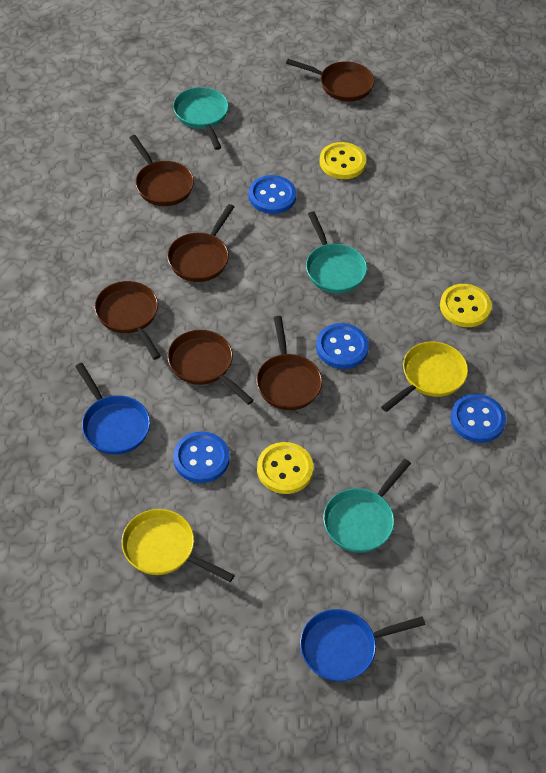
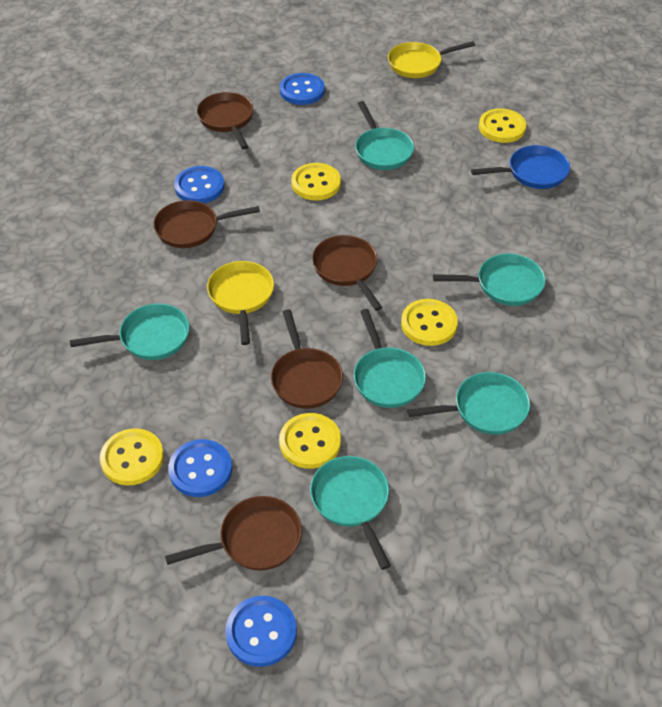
blue pan: [75,363,150,455] [300,609,425,681] = 2 -> [471,145,570,189] = 1
brown pan: [94,281,161,360] [129,135,194,206] [167,204,234,282] [167,330,254,405] [256,316,322,410] [286,59,374,102] = 6 -> [153,200,260,248] [165,496,302,571] [197,92,254,149] [271,309,343,409] [312,235,383,311] = 5
turquoise pan: [173,87,229,150] [306,211,367,293] [323,459,411,553] = 3 -> [70,304,190,360] [310,456,391,570] [354,309,426,408] [355,101,414,170] [407,372,530,435] [433,253,546,306] = 6
yellow button: [257,442,313,494] [319,142,366,179] [440,284,492,327] = 3 -> [100,428,164,485] [279,413,341,469] [291,163,341,201] [401,299,458,346] [479,109,526,143] = 5

